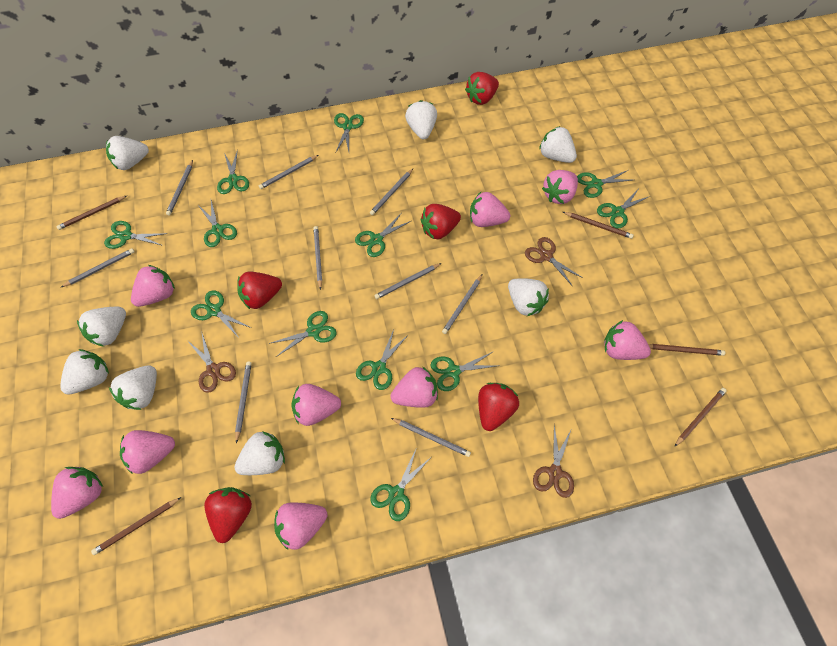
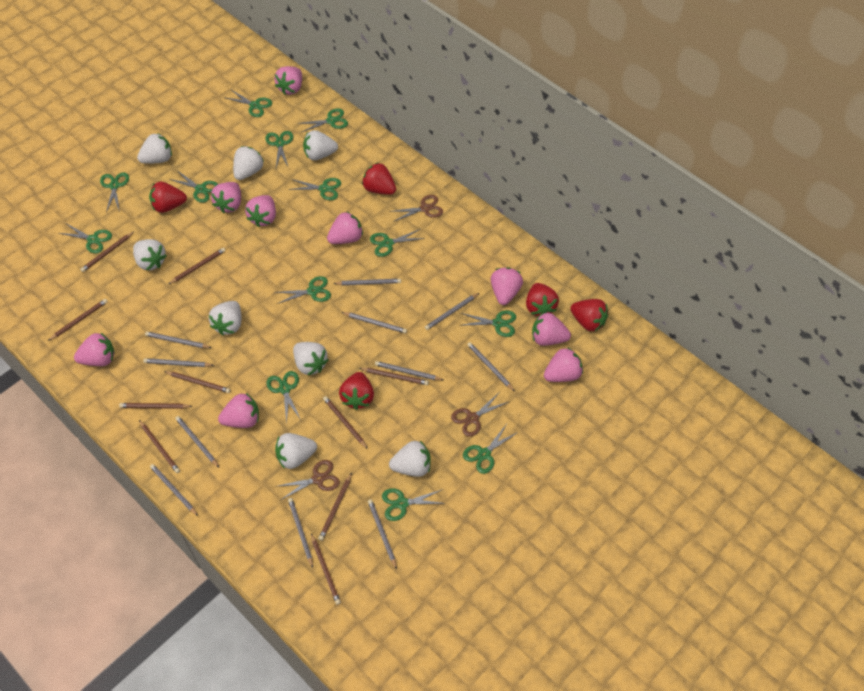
brown pencil: [56,196,127,230] [91,497,181,555] [563,212,634,239] [648,344,725,356] [674,388,727,447] = 5 -> [48,299,108,341] [80,232,134,272] [119,403,192,409] [139,420,180,473] [164,371,230,393] [169,248,225,284] [311,533,341,605] [318,473,352,541] [323,396,368,449] [359,368,429,385] = 10
green scissors: [104,221,168,249] [191,291,251,338] [197,200,237,247] [217,149,249,194] [269,311,337,357] [334,113,364,153] [355,214,411,257] [356,329,408,390] [370,447,430,521] [431,351,496,391] [577,170,633,198] [597,190,650,228] = 12 -> [59,224,112,253] [100,172,129,212] [170,170,218,203] [224,90,272,117] [265,131,293,167] [266,371,301,424] [274,276,331,304] [288,178,341,200] [297,108,348,133] [370,229,425,257] [382,488,446,521] [459,310,516,337] [463,425,518,474] = 13
grey pencil: [61,248,135,287] [166,160,193,216] [235,361,252,443] [259,155,319,189] [313,226,322,290] [370,169,413,215] [374,263,442,299] [391,418,471,457] [442,275,482,334] = 9 -> [143,358,214,367] [145,332,212,348] [150,464,198,516] [175,416,219,467] [288,498,313,568] [333,279,401,285] [342,312,407,333] [368,499,397,569] [375,361,443,380] [425,293,479,330] [467,342,514,391] = 11

